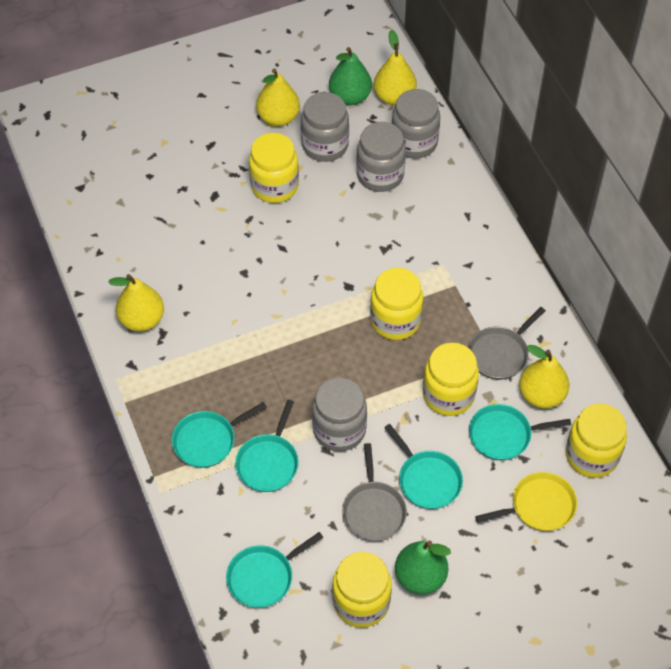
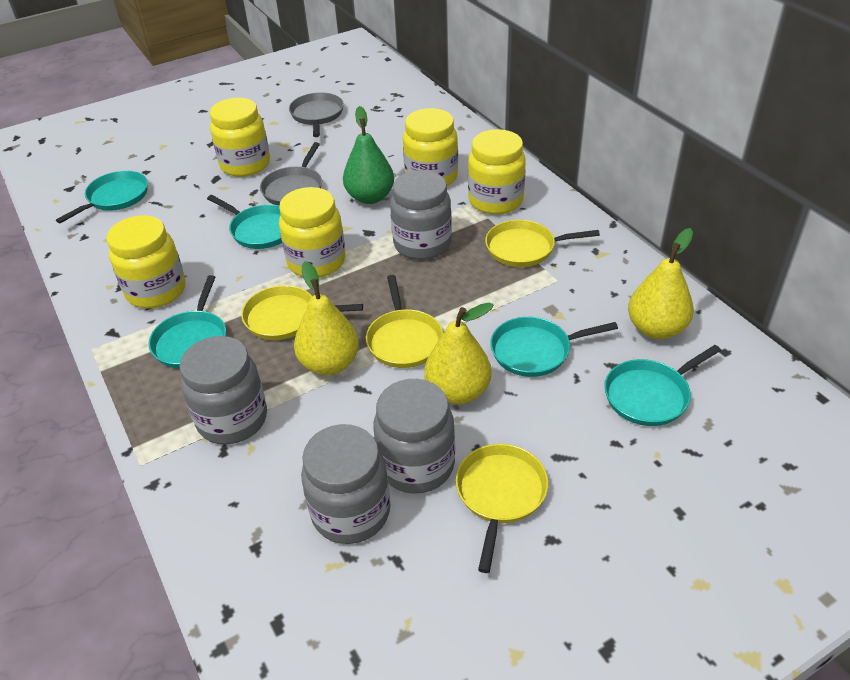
green pear: [329,47,372,105] [395,541,451,595] = 2 -> [343,106,394,204] = 1
yellow pan: [475,472,577,531] = 1 -> [241,285,363,340] [366,275,443,368] [456,444,548,573] [485,220,600,267] = 4
yellow pear: [108,274,164,331] [256,69,300,126] [374,30,417,106] [519,345,569,408] = 4 -> [294,261,359,375] [424,302,494,404] [628,228,694,339] = 3

